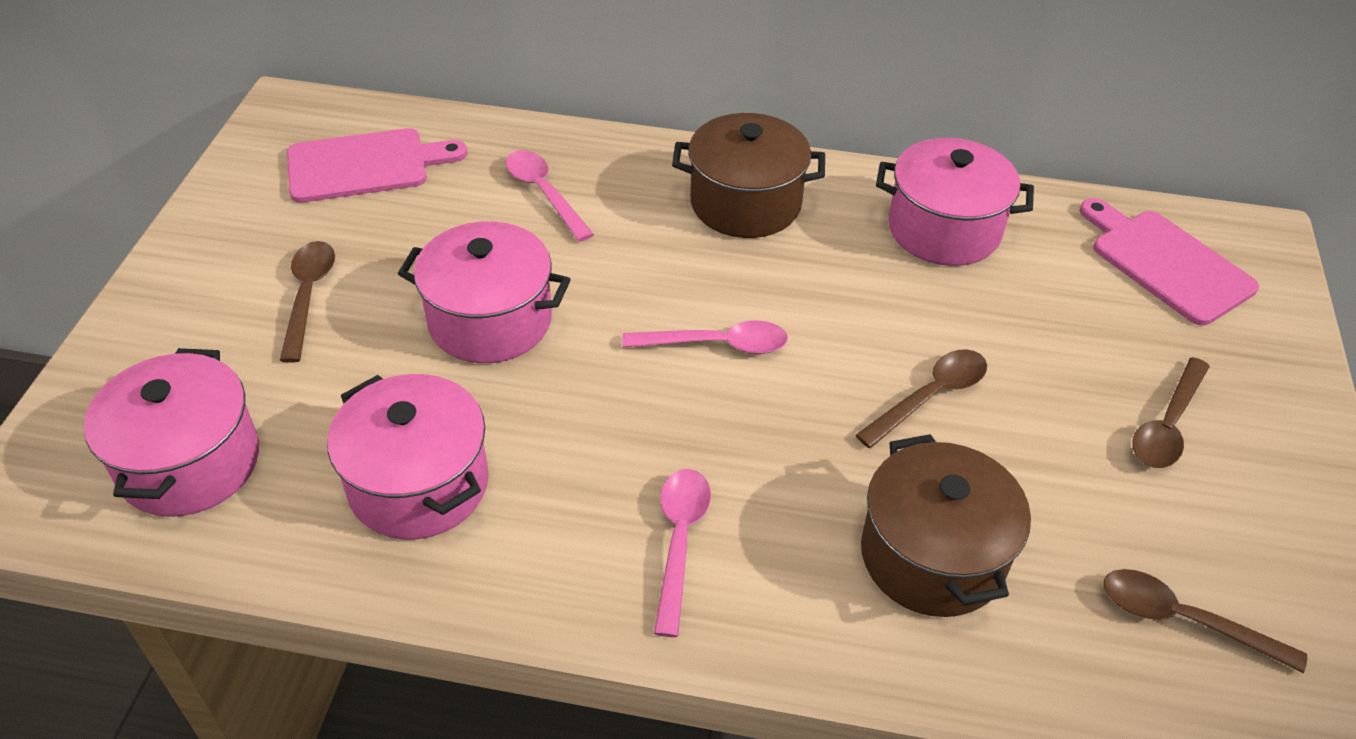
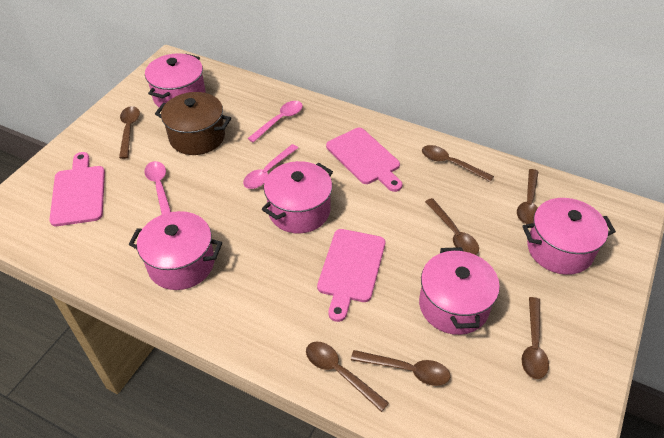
brown pot: [672,113,825,238] [861,434,1031,617] = 2 -> [155,92,231,155] = 1
brown spoon: [280,241,335,363] [855,349,987,448] [1104,569,1307,673] [1132,357,1210,468] = 4 -> [119,106,140,159] [306,342,389,412] [351,350,450,386] [422,145,494,182] [425,198,479,255] [517,169,539,224] [522,297,549,379] = 7
pink cutting board: [287,128,467,203] [1080,198,1259,325] = 2 -> [49,152,105,226] [317,229,385,322] [326,128,402,192] = 3
pink pot: [84,348,259,517] [327,374,489,539] [398,221,571,363] [876,138,1034,266] = 4 -> [129,211,222,290] [145,53,206,107] [262,161,333,233] [419,247,500,335] [522,198,616,275] = 5

